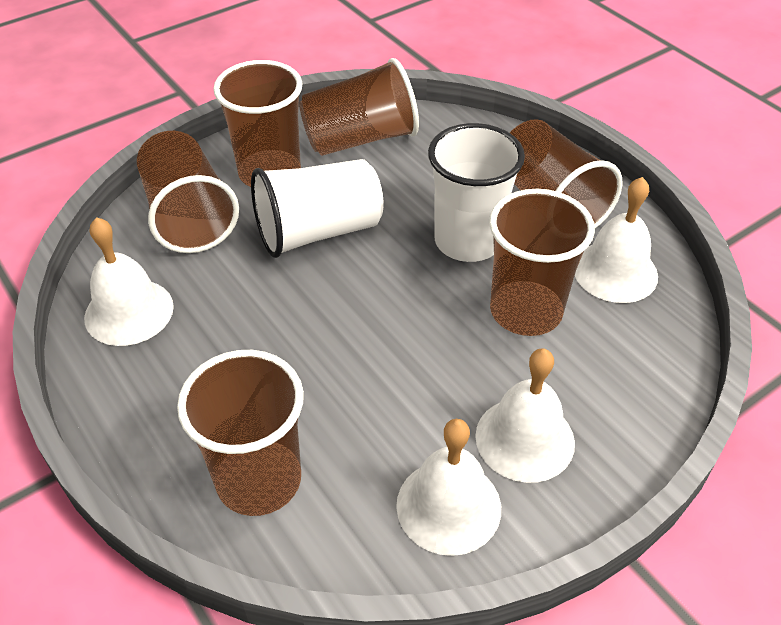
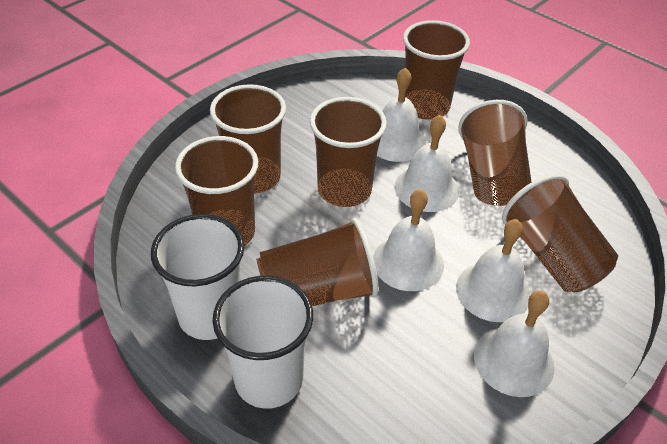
brown cup: [137,131,239,253] [177,350,304,516] [213,60,302,187] [299,58,419,156] [489,189,595,336] [510,119,623,228] = 6 -> [175,136,258,246] [210,84,286,194] [256,218,379,307] [310,97,387,207] [403,20,470,120] [458,100,531,206] [502,174,618,292] = 7
white bell: [84,217,174,346] [396,419,501,556] [475,348,575,483] [575,177,658,303] = 4 -> [373,189,444,291] [377,68,427,162] [395,115,459,212] [456,219,530,322] [474,291,555,397] = 5

